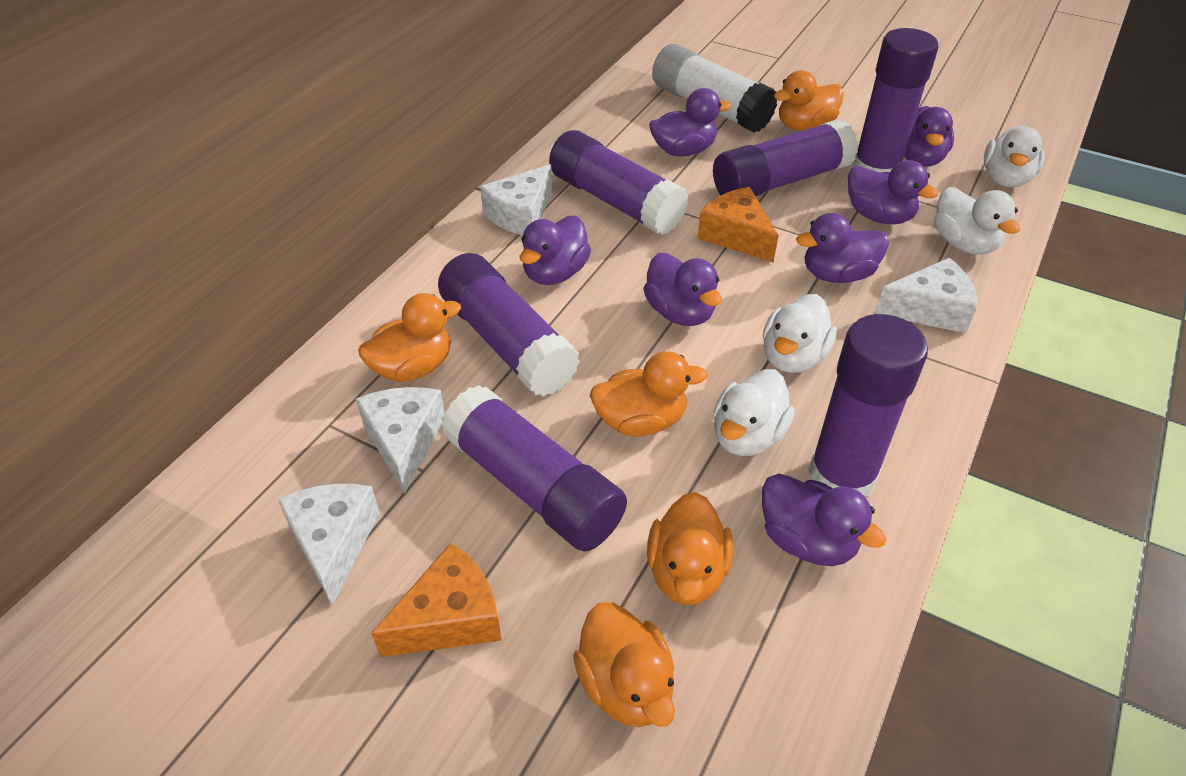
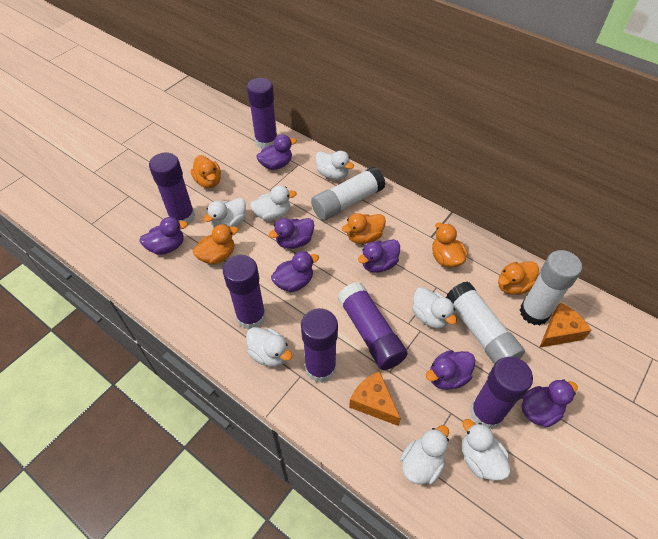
white cheese: [278,484,380,606] [356,387,445,494] [480,164,552,235] [875,258,978,333] = 4 -> none = 0
white duck: [714,369,795,456] [763,294,837,373] [934,187,1020,255] [984,126,1045,188] = 4 -> [203,198,246,228] [246,327,292,367] [250,185,297,221] [315,151,354,180] [400,425,449,485] [412,287,457,328] [462,419,511,480] = 7
white glue stick: [652,44,777,132] = 1 -> [311,166,385,220] [446,281,525,364] [520,250,582,325] = 3

